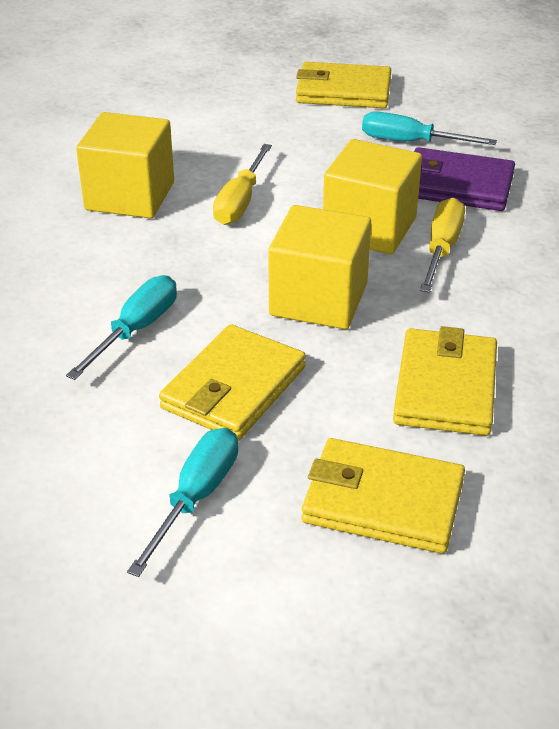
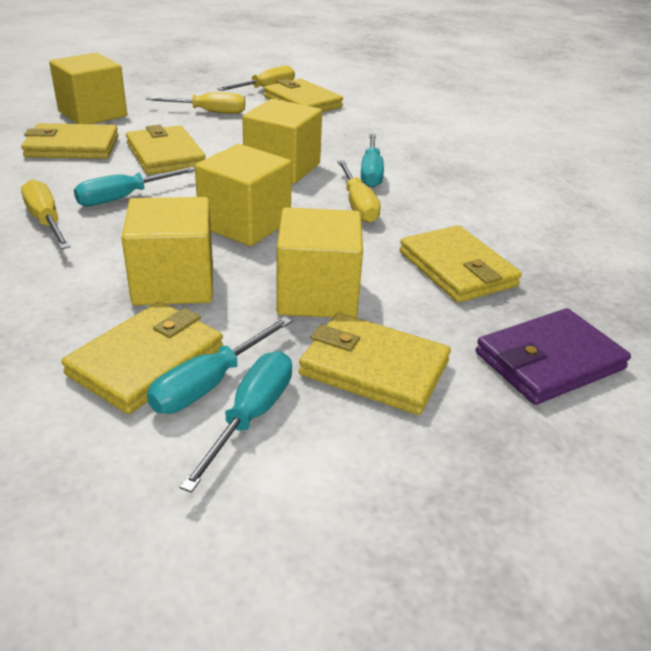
turquoise screwdriver: [66,275,177,380] [127,428,238,577] [362,111,497,145] = 3 -> [74,167,195,206] [147,317,292,414] [180,351,292,493] [361,134,384,187] = 4
yellow cube: [76,112,174,219] [268,205,371,329] [323,139,422,254] = 3 -> [49,53,127,124] [121,197,213,305] [195,144,292,246] [242,99,322,184] [276,207,363,317] = 5
yellow screwdriver: [213,144,272,225] [420,198,465,293] = 2 -> [21,179,70,249] [145,92,245,114] [217,65,295,91] [337,160,381,223] = 4
yellow wallet: [159,324,306,440] [296,62,391,108] [302,438,465,554] [393,326,497,436] = 4 -> [21,123,118,159] [61,301,223,414] [126,125,206,175] [264,79,343,112] [299,313,451,415] [399,225,522,303] = 6

